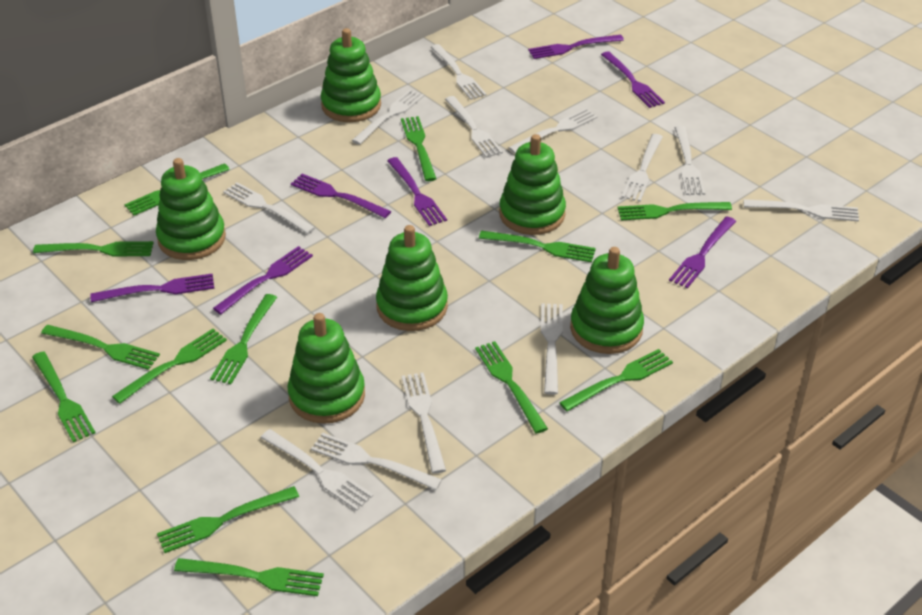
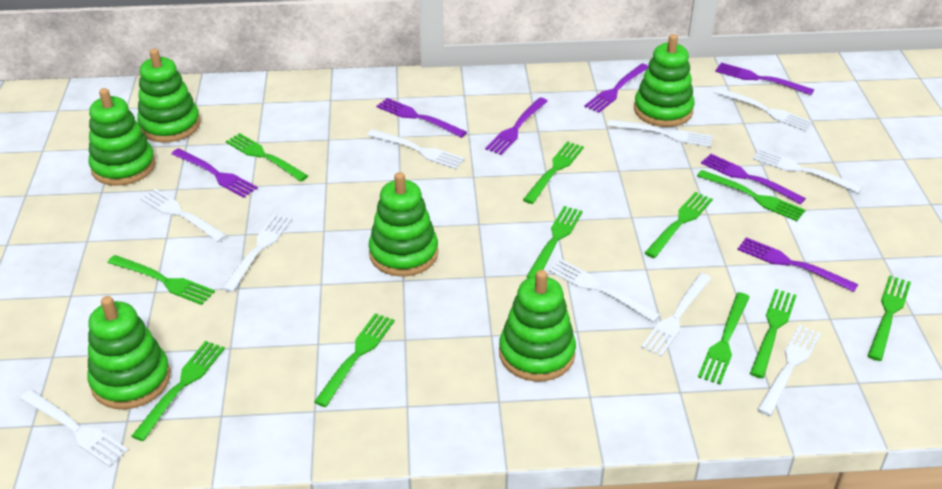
green fork: [32,351,95,442] [33,241,154,257] [41,325,160,370] [112,329,227,404] [124,164,230,216] [157,486,299,553] [174,558,324,596] [210,294,277,384] [401,116,436,181] [475,341,548,434] [479,230,596,262] [559,349,673,411] [618,202,732,220] = 13 -> [107,255,215,305] [132,341,225,441] [226,133,308,181] [314,313,395,407] [523,141,584,204] [526,206,583,278] [645,192,713,258] [697,170,805,221] [698,292,750,384] [750,289,797,378] [868,275,911,361] = 11
white fork: [223,182,315,234] [261,429,374,511] [311,433,442,490] [352,90,424,145] [401,372,446,474] [431,44,487,100] [445,96,503,158] [509,108,598,153] [541,303,563,395] [621,134,663,202] [675,126,705,195] [744,199,859,221] = 12 -> [20,390,129,467] [140,189,227,242] [222,214,292,292] [367,129,465,169] [549,259,660,322] [608,120,713,147] [641,273,711,357] [714,88,812,131] [753,149,862,193] [757,325,821,416] = 10

